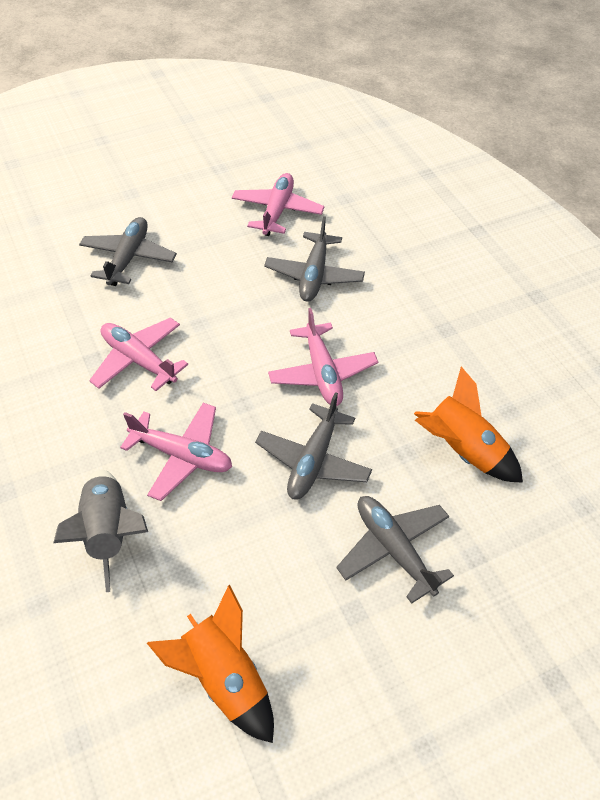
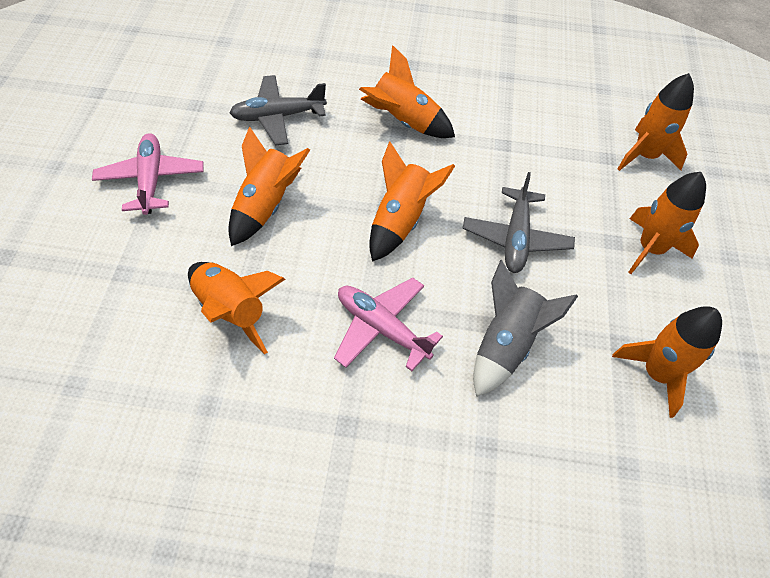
grey plane: [79,217,177,286] [255,392,372,500] [264,216,365,302] [336,496,454,604] = 4 -> [230,75,327,146] [462,172,575,273] = 2
orange rocket: [147,585,274,743] [414,366,523,483] = 2 -> [188,262,285,354] [228,126,310,246] [359,45,455,138] [369,141,455,262] [612,306,722,418] [617,73,694,171] [628,172,706,274] = 7
pink plane: [89,317,188,391] [120,403,232,501] [232,173,325,236] [268,308,378,406] = 4 -> [92,133,203,215] [334,277,443,371] = 2

